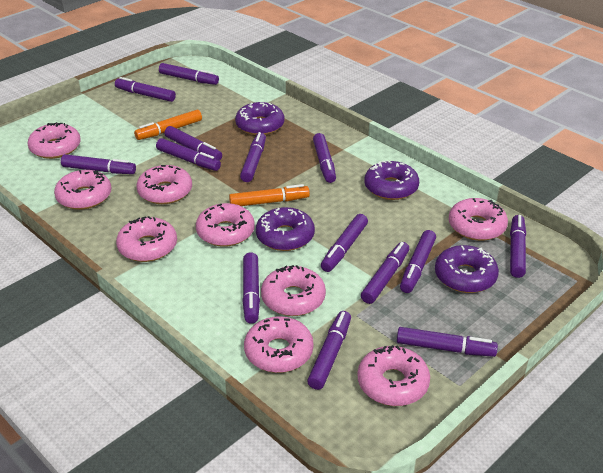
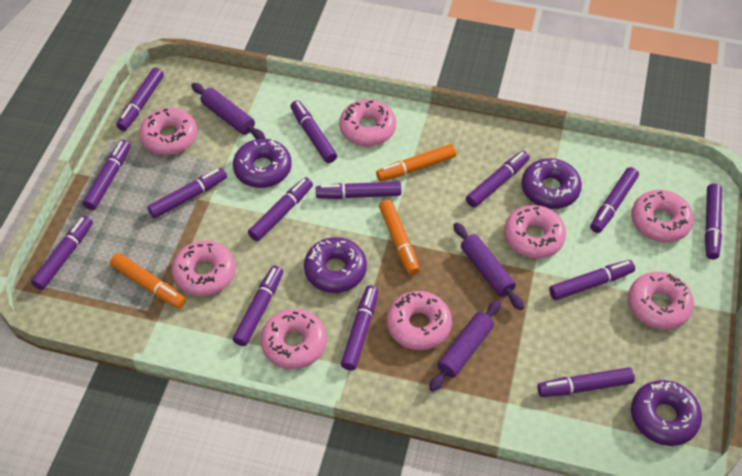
orange marker: [134,109,202,140] [229,184,310,206] = 2 -> [110,253,186,309] [376,144,456,182] [379,199,420,275] = 3
pink donut: [28,122,81,159] [54,170,111,210] [116,216,177,262] [136,165,192,204] [196,203,255,247] [244,316,314,373] [261,265,326,316] [357,345,430,406] [449,198,508,241] = 9 -> [139,108,197,155] [172,240,235,296] [261,309,327,369] [339,99,396,146] [387,291,452,350] [504,205,566,259] [628,272,694,330] [631,190,694,242] = 8
purple rolling pin: none = 0 -> [191,83,265,139] [429,300,501,391] [453,222,524,310] = 3

